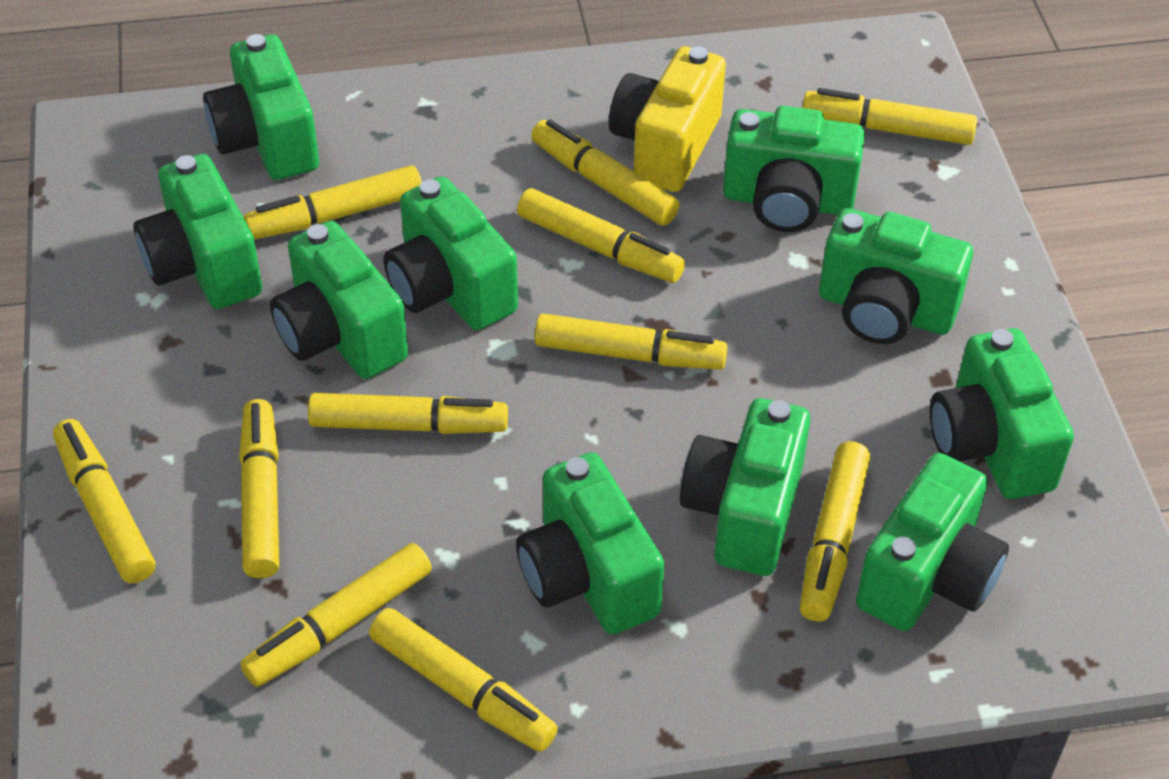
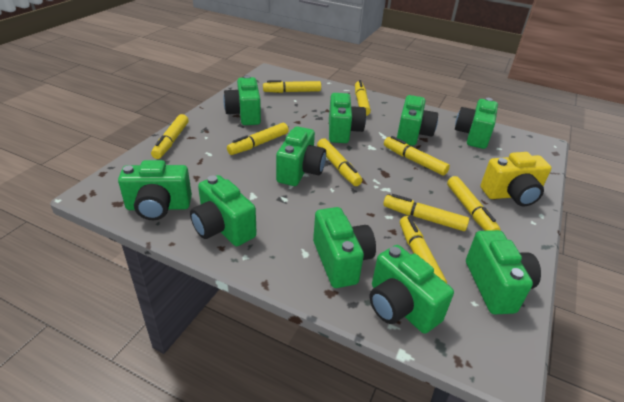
yellow marker: [53,419,155,583] [239,399,279,578] [240,543,432,687] [244,166,422,240] [308,393,508,434] [369,608,558,752] [517,188,685,283] [531,119,679,226] [535,314,728,370] [800,441,870,622] [802,88,977,145] = 11 -> [151,114,189,159] [227,123,289,155] [263,80,321,93] [317,138,362,186] [355,80,371,116] [383,194,469,231] [384,136,450,176] [400,216,447,283] [447,176,500,231] = 9

